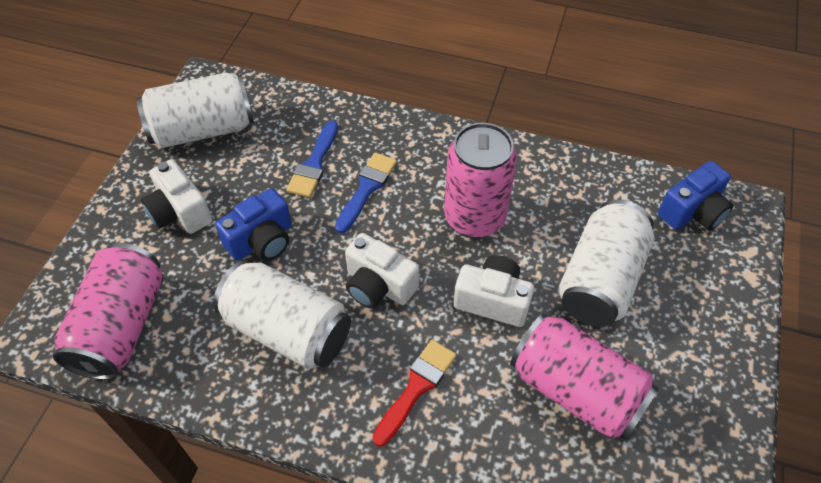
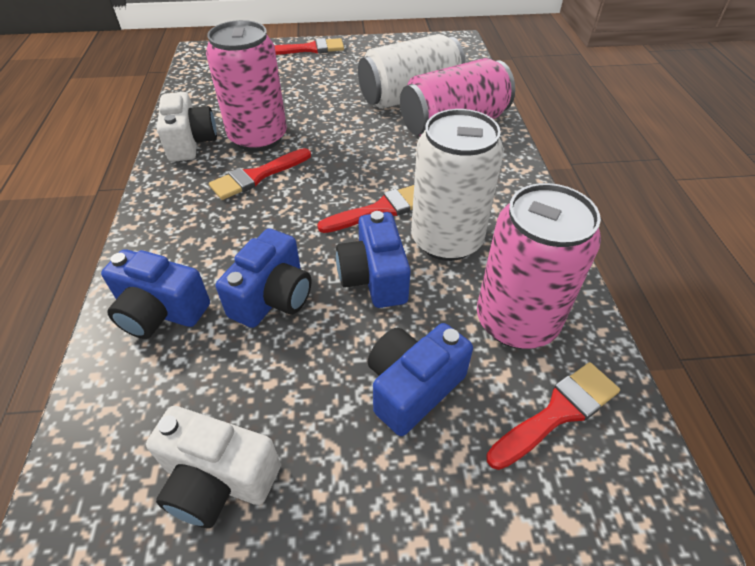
blue brush: [286,120,338,198] [335,152,397,233] = 2 -> none = 0
blue camera: [215,188,292,261] [658,161,734,231] = 2 -> [101,249,210,339] [216,228,312,328] [336,211,411,308] [368,323,473,436] = 4
red brush: [372,340,457,447] = 1 -> [209,148,311,200] [274,38,344,55] [317,185,414,233] [486,362,620,470] = 4
white camera: [141,159,212,234] [345,233,419,309] [454,255,534,327] = 3 -> [146,406,281,528] [157,92,217,162] = 2
white can: [137,73,254,148] [213,260,351,369] [558,200,654,326] = 3 -> [358,34,465,109] [411,109,504,261] = 2

